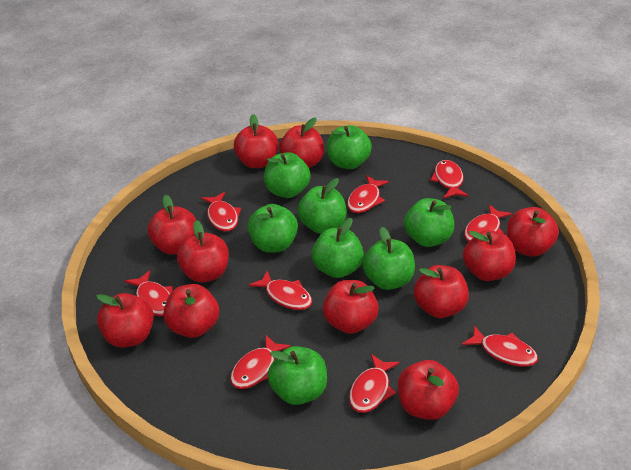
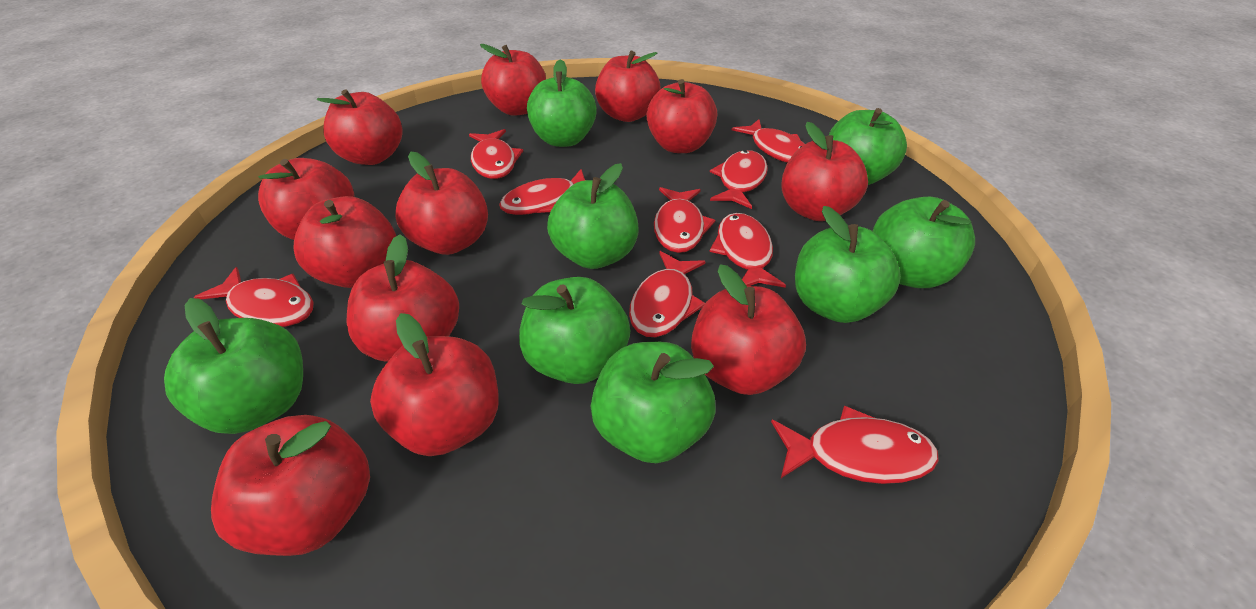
red apple: [96,293,154,348] [148,195,196,255] [163,284,219,338] [177,220,229,282] [234,114,278,168] [279,117,324,168] [323,280,379,334] [398,360,459,420] [414,265,469,318] [463,230,516,281] [507,207,559,257] = 11 -> [211,415,370,556] [258,158,355,240] [294,196,396,288] [317,89,402,165] [347,234,459,362] [370,313,499,456] [395,152,488,255] [480,44,546,116] [595,51,661,122] [647,79,717,153] [691,264,806,395] [781,122,868,221] = 12

